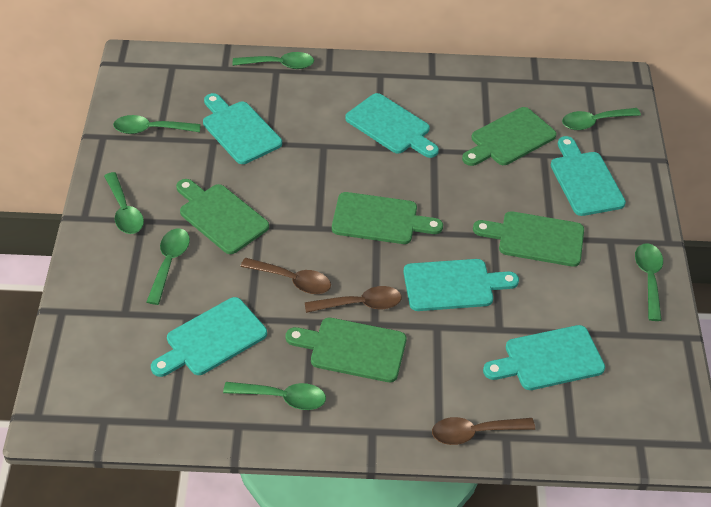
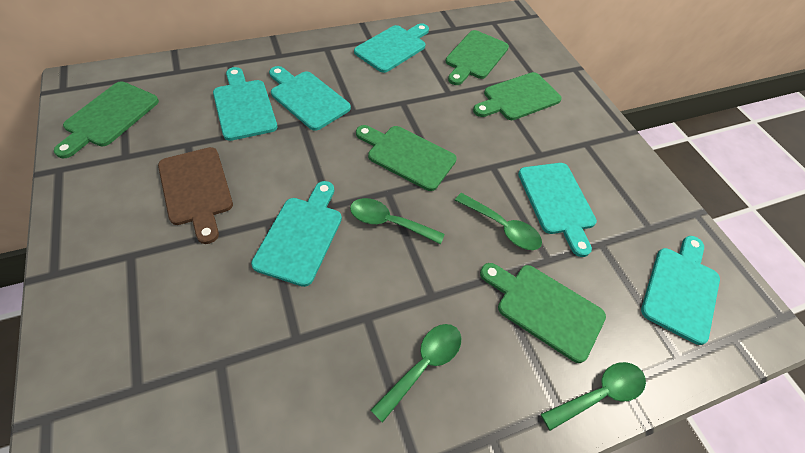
brown cutting board: none = 0 -> [158,147,233,244] = 1
brown spoon: [240,258,331,294] [305,286,402,313] [432,417,535,445] = 3 -> none = 0
green spoon: [104,172,144,234] [113,115,201,134] [146,228,190,305] [223,382,326,410] [233,52,314,69] [562,108,641,130] [635,243,663,321] = 7 -> [350,198,445,245] [371,324,461,423] [455,193,542,250] [541,362,646,431] = 4

